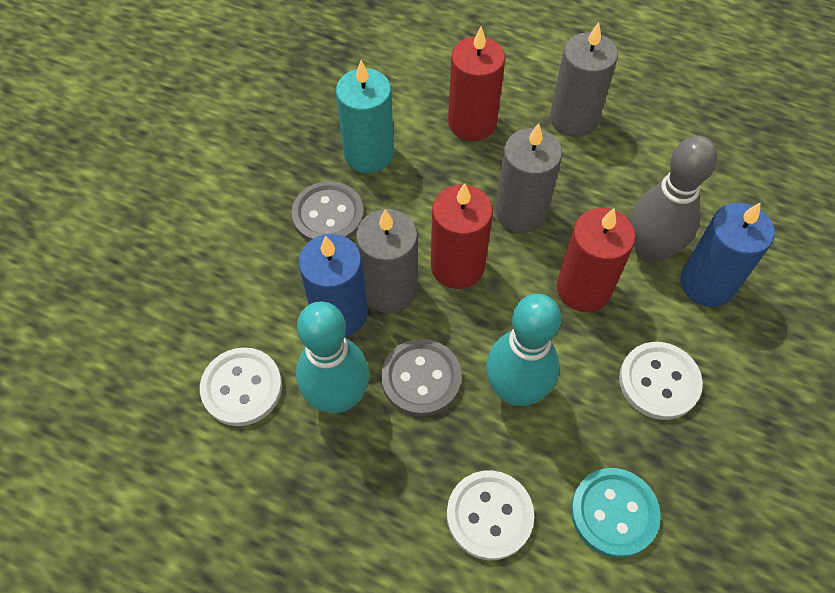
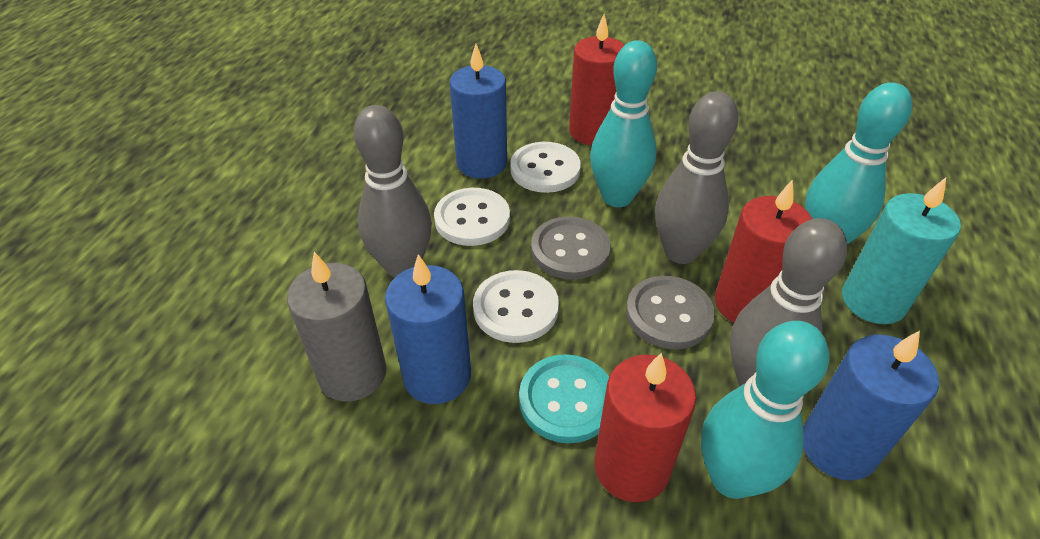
blue candle: [299,234,368,337] [681,203,775,307] = 2 -> [385,254,471,404] [450,44,507,179] [803,331,939,481] = 3
grey bowling pin: [630,136,717,263] = 1 -> [354,105,432,278] [655,91,738,264] [730,218,847,386] = 3
grey candle: [356,209,418,313] [495,123,562,233] [550,22,618,137] = 3 -> [287,252,386,402] = 1
turquoise bowling pin: [296,301,369,413] [486,294,561,406] = 2 -> [590,40,657,207] [701,321,829,499] [805,82,912,245] = 3

